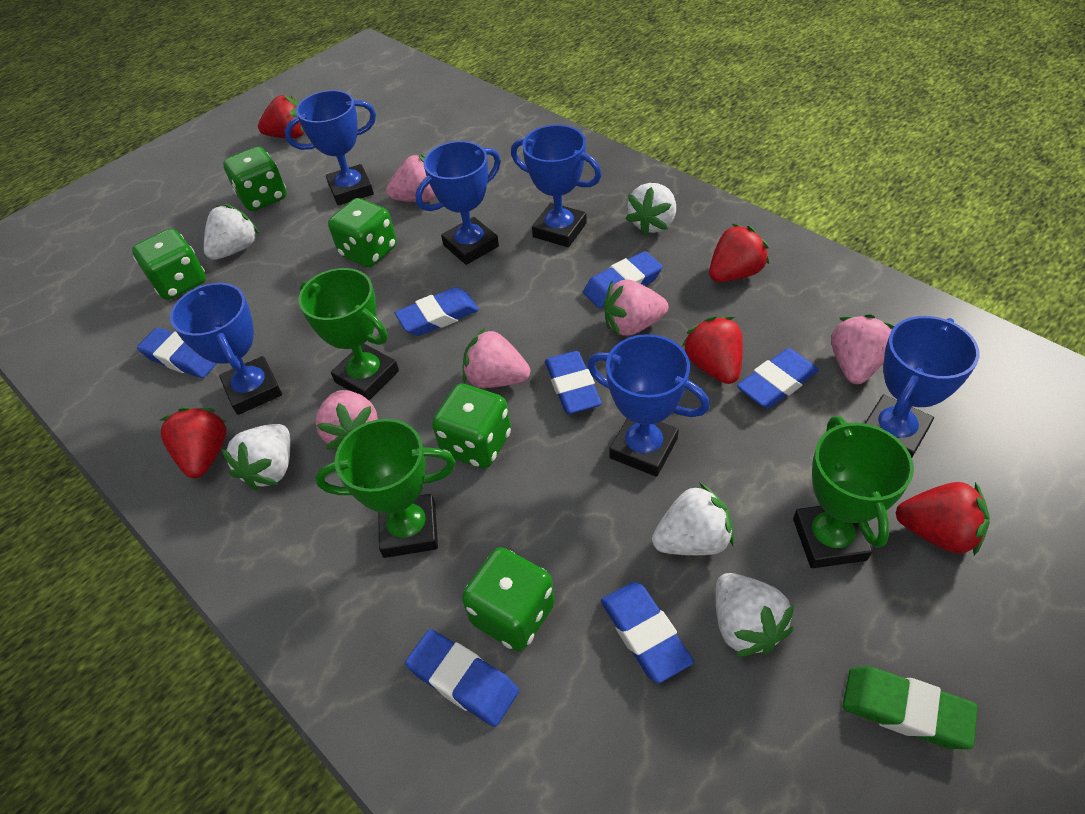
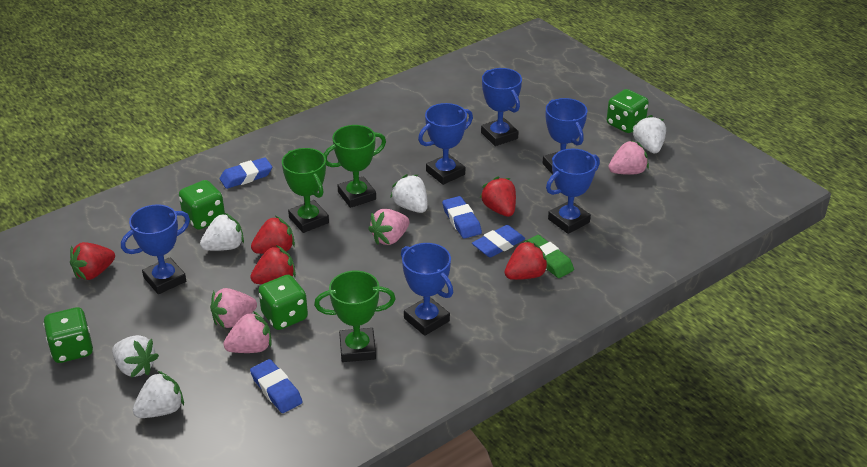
blue eraser: [137,328,217,378] [395,287,479,336] [405,629,519,727] [545,351,602,414] [583,251,662,308] [601,582,694,683] [737,348,819,408] = 7 -> [219,157,272,189] [250,359,303,413] [442,196,482,239] [472,225,525,257] = 4
green dice: [132,229,206,300] [223,147,286,211] [328,198,397,267] [432,384,511,469] [462,547,555,651] = 5 -> [43,307,93,363] [179,180,225,230] [258,275,308,330] [607,89,649,133] = 4
pink strawberry: [315,390,378,450] [386,154,436,202] [463,328,530,388] [604,280,668,336] [831,314,895,384] = 5 -> [210,288,257,328] [223,311,272,353] [368,209,410,245] [608,140,649,175] = 4

